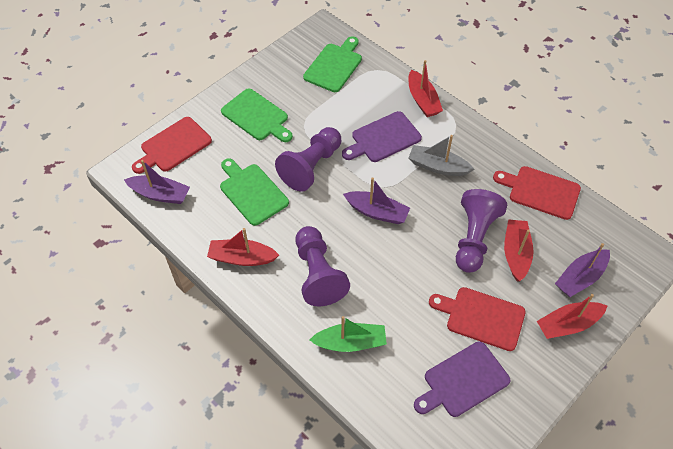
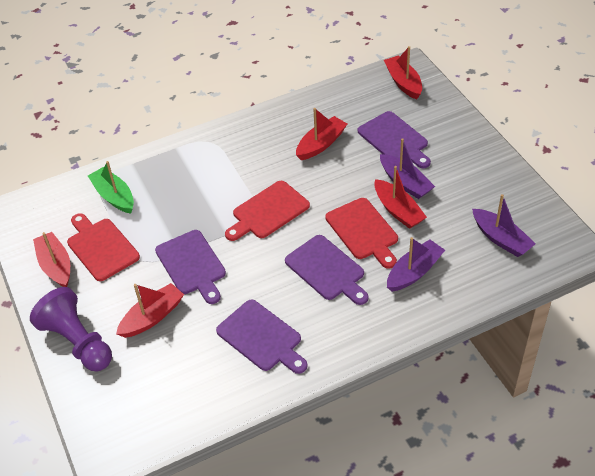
green cutting board: [220,158,289,226] [221,88,293,142] [303,36,362,92] = 3 -> none = 0
grey boat: [408,135,474,176] = 1 -> none = 0
purple cutting board: [342,111,422,162] [414,341,510,417] = 2 -> [155,230,226,304] [216,300,308,374] [285,235,368,305] [358,111,431,168] = 4
purple pawn: [275,127,341,192] [296,226,350,306] [456,189,507,273] = 3 -> [30,287,112,371] = 1
red boat: [207,228,279,266] [408,60,443,117] [504,219,534,281] [537,294,607,339] = 4 -> [33,232,70,287] [116,283,184,338] [296,108,347,160] [374,166,427,229] [384,46,422,99] = 5

